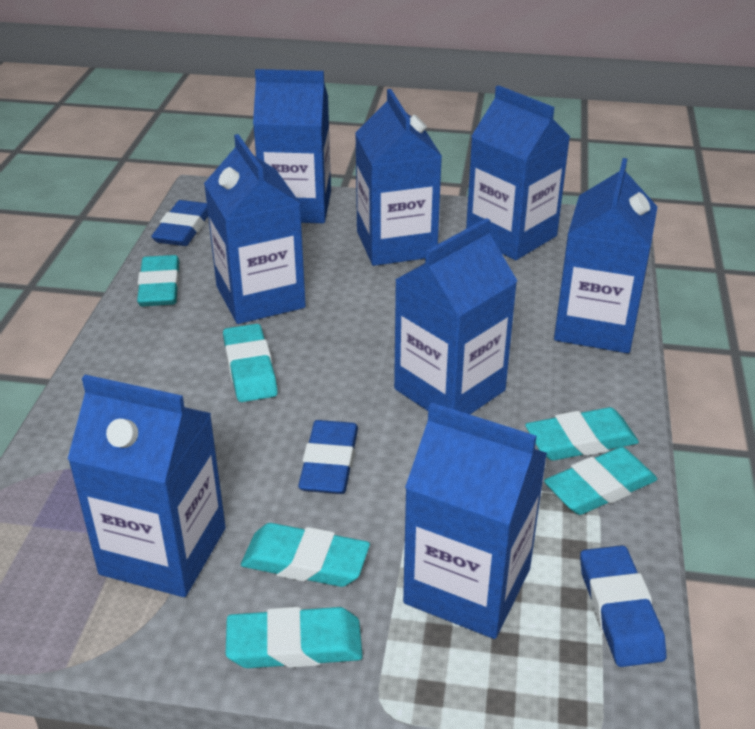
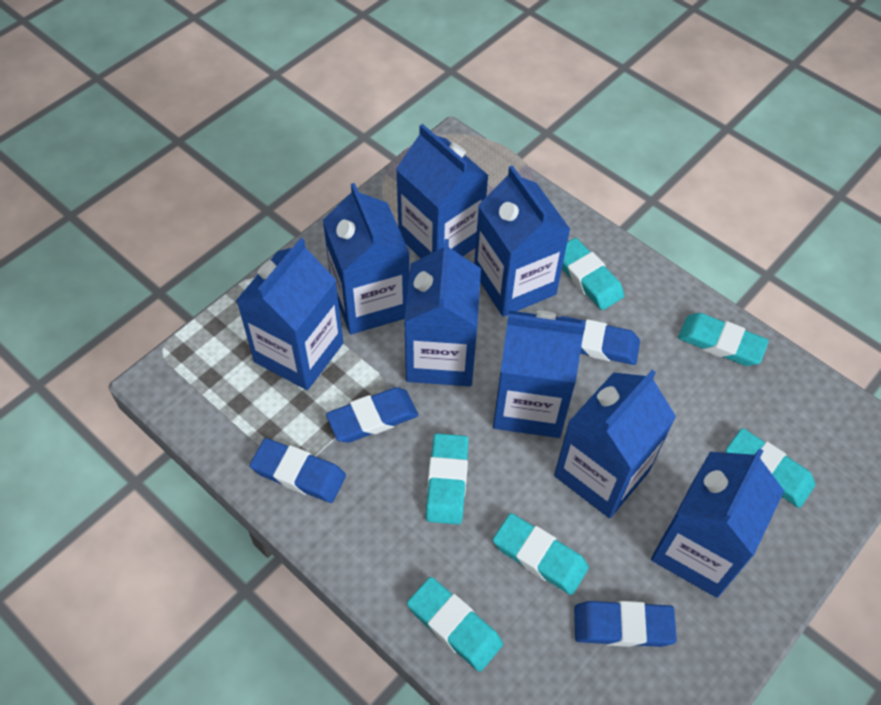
blue eraser: [151,200,208,246] [298,420,358,494] [580,545,667,667] = 3 -> [250,438,346,503] [326,387,418,443] [561,316,640,365] [574,601,677,647] = 4

